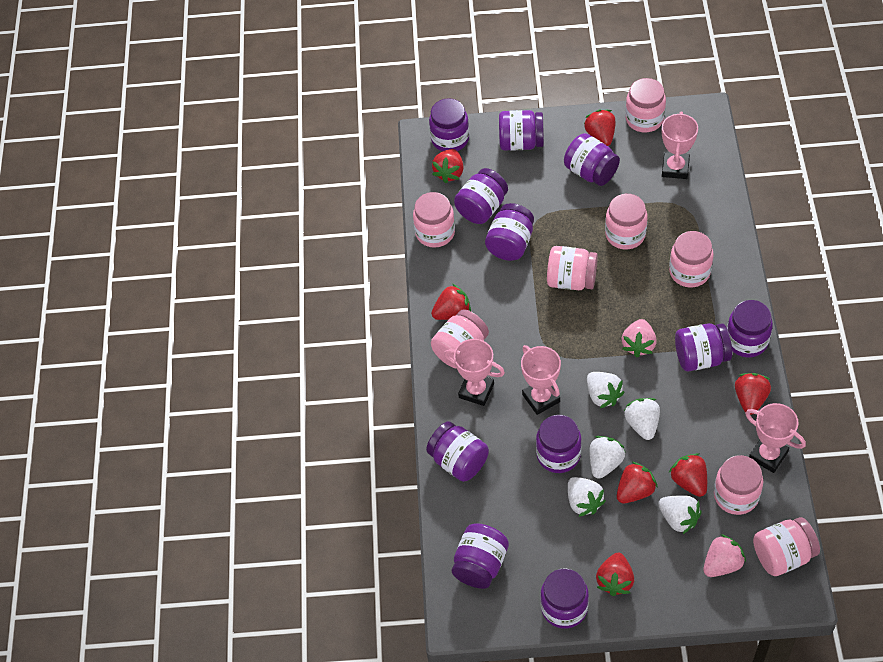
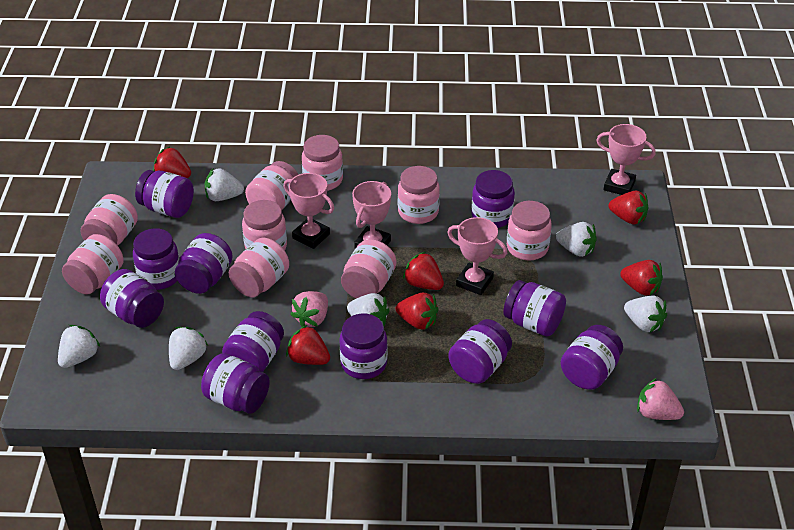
pink jar: [413,192,455,248] [431,309,489,369] [547,246,598,290] [605,194,648,249] [625,78,666,132] [669,231,714,288] [714,455,763,515] [753,517,820,576] = 8 -> [62,234,124,295] [80,194,138,246] [229,238,289,297] [242,200,287,250] [245,161,299,210] [302,135,343,191] [341,239,396,299] [398,166,440,224] [507,201,552,261] = 9
red strawberry: [431,284,471,320] [432,149,464,183] [584,110,616,146] [596,553,634,596] [617,462,658,503] [669,453,707,497] [735,373,771,415] = 7 -> [153,147,191,178] [286,325,330,365] [396,292,439,330] [403,252,444,290] [609,191,648,225] [620,260,663,296] = 6
white strawberry: [568,477,606,517] [587,372,624,408] [589,436,625,479] [624,398,660,440] [658,495,702,535] = 5 -> [58,325,100,368] [169,327,208,370] [205,168,244,201] [347,293,390,326] [556,222,597,257] [624,296,667,332] = 6

